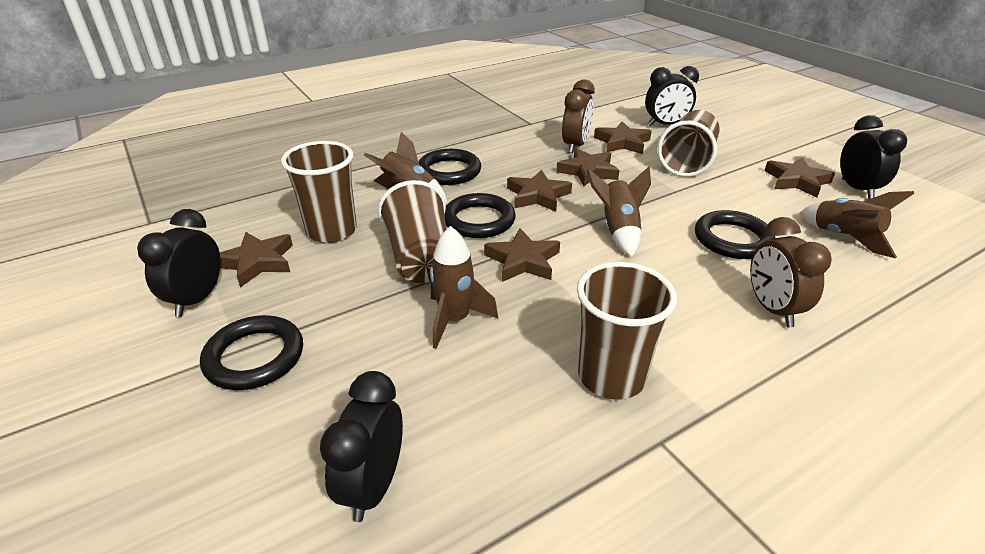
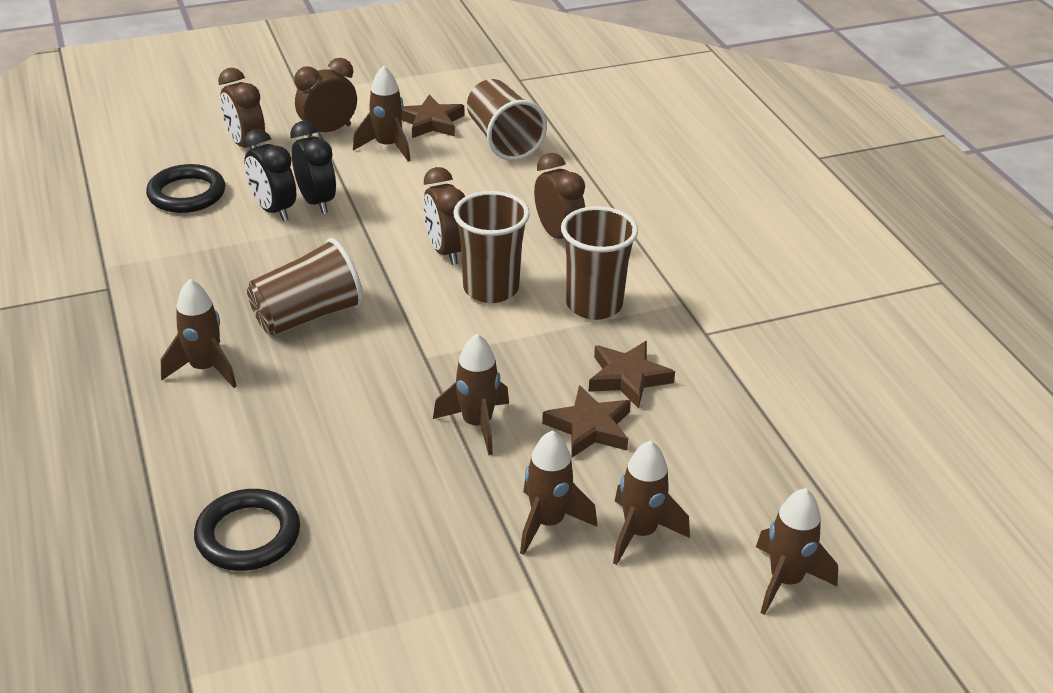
black clock: [137,209,221,317] [320,371,403,522] [645,66,699,126] [840,115,907,199] = 4 -> [243,129,296,221] [290,121,336,214] = 2
black ring: [200,315,303,390] [418,149,481,185] [444,193,516,238] [695,210,775,259] = 4 -> [146,164,225,213] [194,489,300,571] = 2
brown clock: [562,79,595,153] [750,217,831,327] = 2 -> [218,68,265,149] [294,58,357,137] [423,167,465,265] [534,153,585,239] = 4
brown rocket: [364,132,447,204] [430,226,499,349] [586,167,651,257] [800,191,914,258] = 4 -> [161,279,237,388] [353,66,411,161] [433,334,509,455] [520,430,597,555] [613,440,690,565] [756,488,838,615] = 6
brown star: [220,232,293,287] [484,228,560,282] [507,169,572,212] [556,148,620,186] [594,121,652,154] [765,158,835,197] = 6 -> [402,95,464,138] [542,385,631,457] [589,341,675,408] = 3

